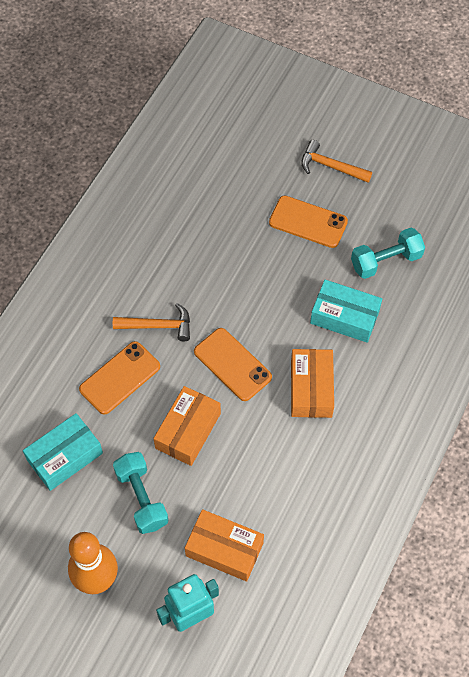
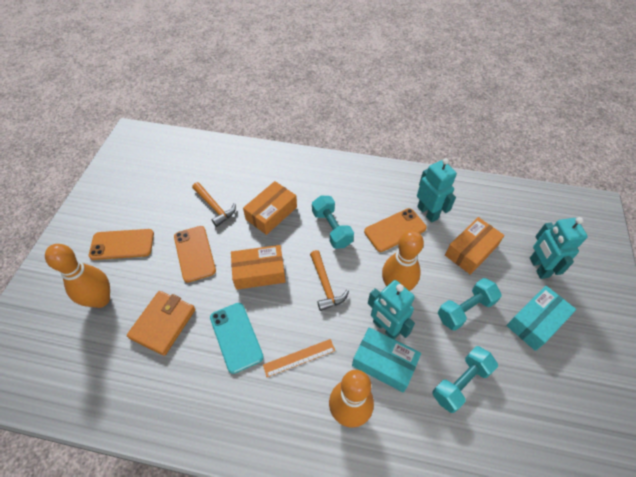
orange bowling pin: [68,532,118,594] = 1 -> [45,244,110,308] [329,370,374,427] [382,230,424,291] = 3
orange ruler: none = 0 -> [263,339,335,377] = 1
orange wallet: none = 0 -> [127,291,195,356] = 1
turquoise dumbbell: [113,452,168,534] [351,228,425,279] = 2 -> [312,196,354,249] [432,346,498,413] [438,278,502,331] = 3
turquoise phone: none = 0 -> [210,303,264,374] = 1
turquoise robot: [156,574,219,632] = 1 -> [368,280,415,339] [417,158,457,222] [530,217,588,279] = 3

